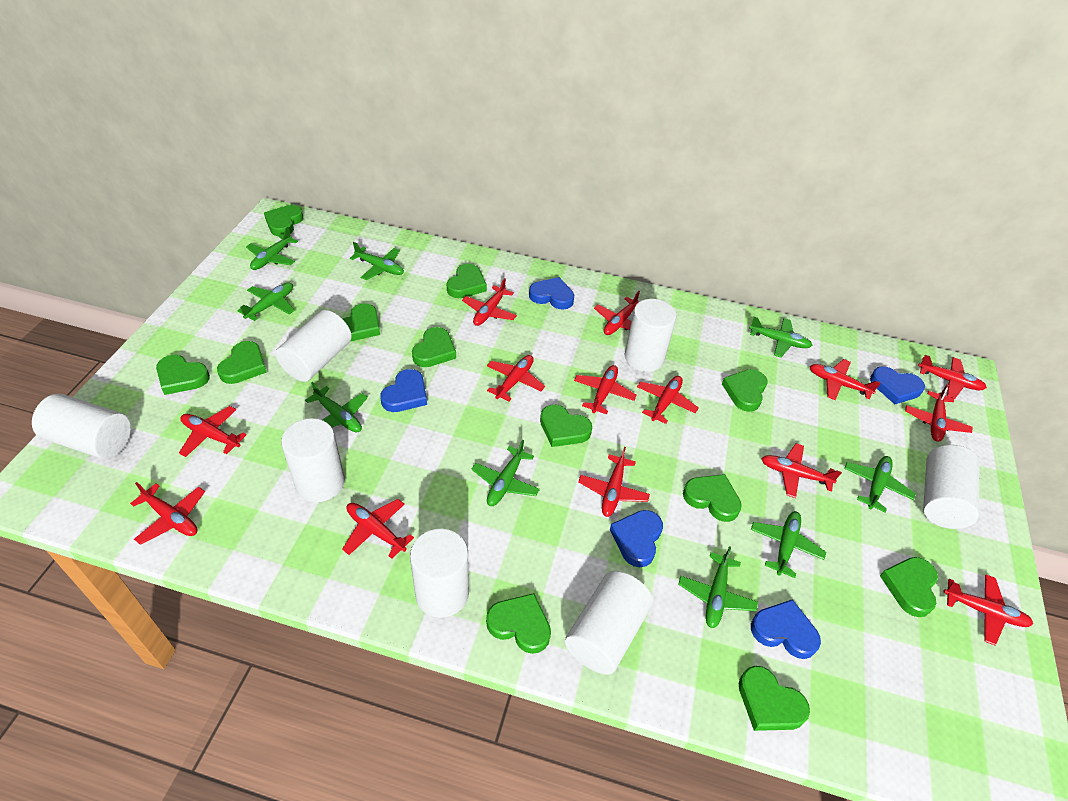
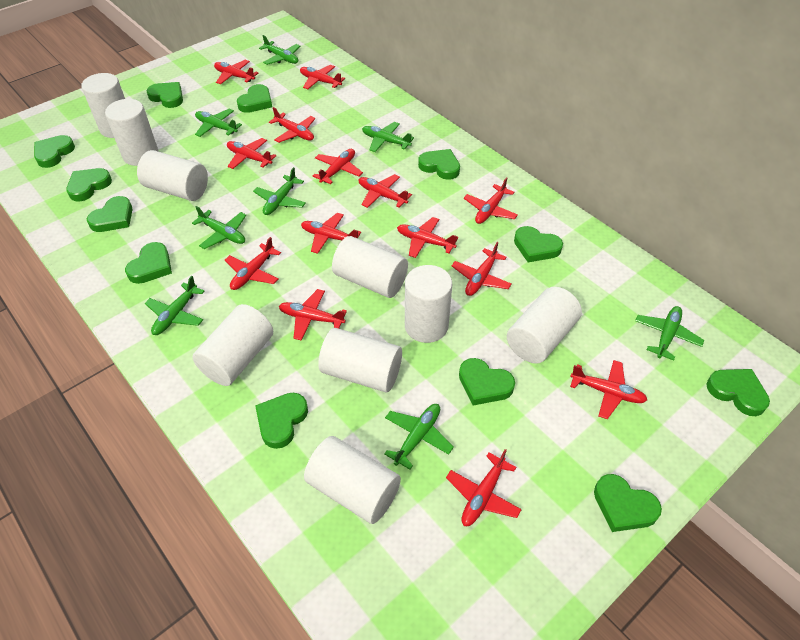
blue heart: [380,369,427,412] [529,277,574,310] [610,510,663,567] [751,599,821,659] [870,366,925,404] = 5 -> none = 0
green plane: [237,282,295,321] [246,227,298,270] [305,382,368,433] [350,242,404,280] [471,440,540,506] [678,546,758,628] [750,317,813,357] [751,511,826,578] [844,456,916,513] = 9 -> [145,276,205,335] [192,206,246,249] [195,109,242,137] [253,167,306,215] [259,35,300,65] [362,122,414,152] [384,404,454,469] [635,306,704,361] = 8
white cylinder: [32,394,131,459] [276,310,352,382] [281,418,345,502] [410,529,469,618] [565,571,653,675] [625,299,676,372] [923,445,979,529] = 7 -> [81,73,125,138] [105,99,159,166] [137,150,208,201] [192,304,273,386] [304,436,401,524] [318,328,402,392] [332,236,408,298] [405,265,452,343] [507,287,582,364] = 9

